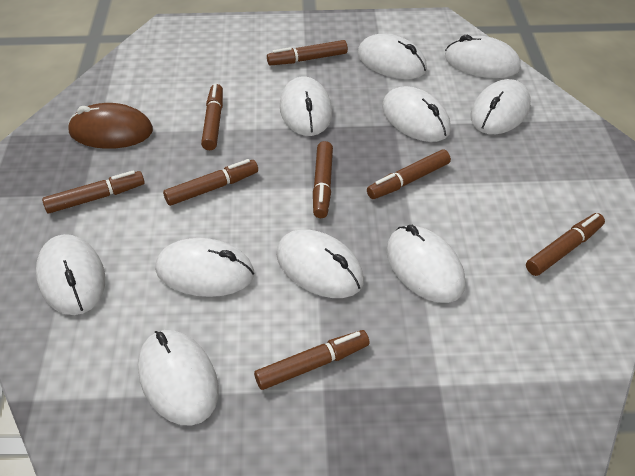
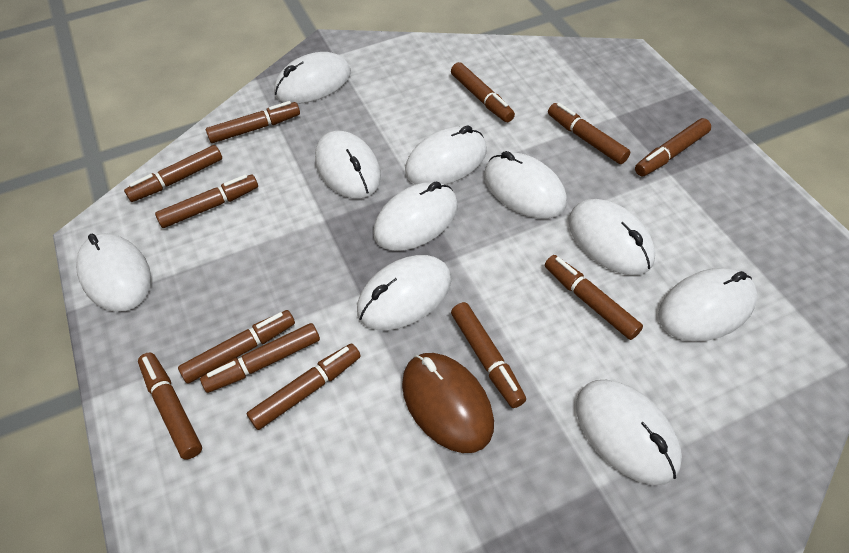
brown marker: [42,170,145,213] [163,159,258,206] [201,84,223,150] [254,330,370,390] [267,40,348,65] [313,141,333,218] [367,150,451,199] [526,213,605,276] = 8 -> [124,145,222,202] [138,352,202,460] [155,174,258,228] [178,310,295,384] [200,323,320,393] [206,101,300,143] [247,343,361,430] [451,62,515,122] [451,302,526,408] [545,255,643,340] [548,103,630,164] [635,118,711,176] = 12

